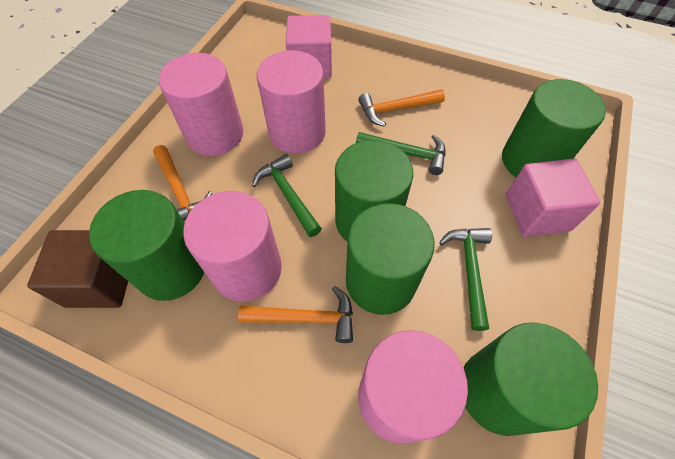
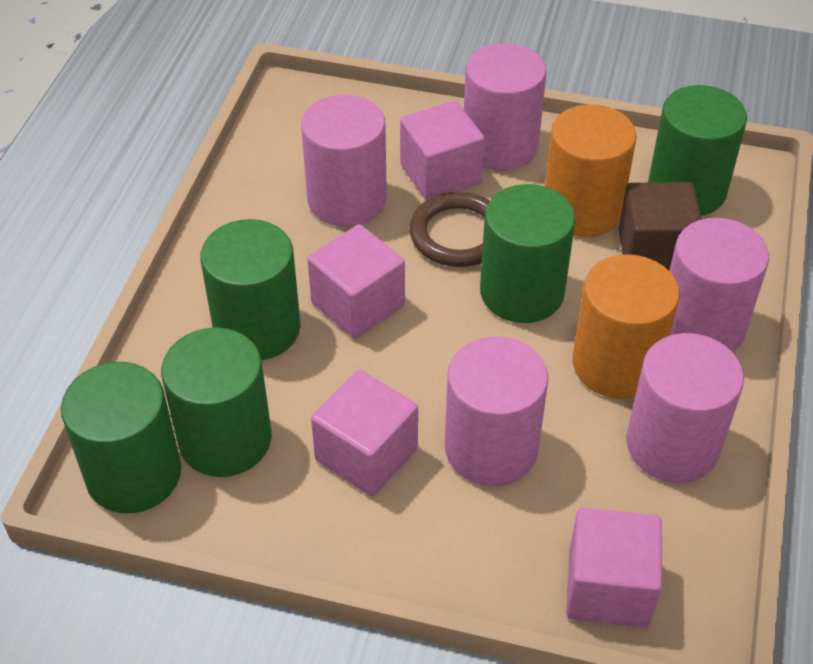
brown ring: none = 0 -> [409,192,490,267] = 1
green hammer: [252,154,322,237] [356,132,446,175] [439,228,492,331] = 3 -> none = 0
orange cylinder: none = 0 -> [545,104,637,237] [573,254,680,399] = 2
orange hammer: [153,145,212,221] [238,286,353,343] [358,89,445,127] = 3 -> none = 0
pink cube: [286,15,332,78] [506,158,600,237] = 2 -> [307,224,405,339] [311,370,418,497] [400,101,485,200] [566,507,662,628] = 4
pink cylinder: [159,53,243,156] [183,191,282,302] [257,50,326,154] [358,330,468,444] = 4 -> [301,95,387,227] [445,336,548,486] [464,43,547,171] [626,333,744,483] [669,218,769,352] = 5

